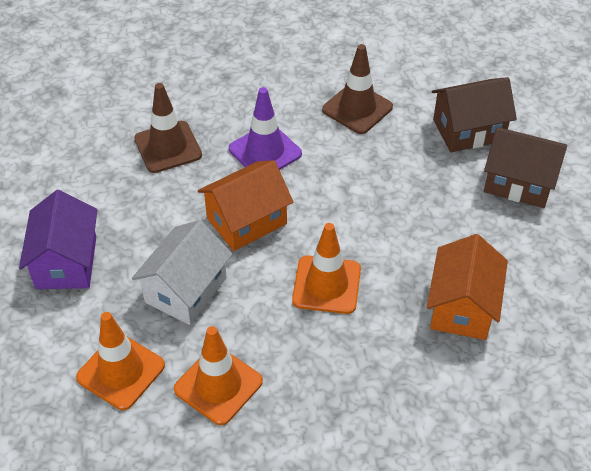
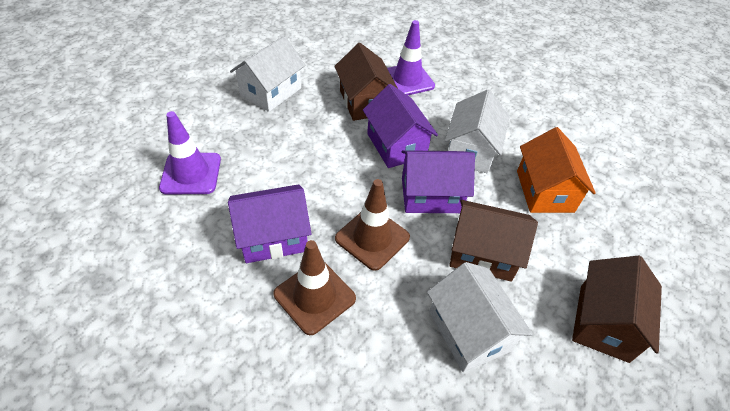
brown house: [432,77,517,152] [484,127,567,208] = 2 -> [334,43,398,121] [449,200,538,282] [572,256,662,363] = 3
orange house: [198,160,293,251] [427,234,508,340] = 2 -> [517,127,596,213] = 1
orange traffic cone: [76,312,165,410] [174,326,263,425] [292,223,361,314] = 3 -> none = 0
purple house: [19,190,98,289] = 1 -> [228,184,312,263] [363,84,438,168] [402,150,475,213] = 3
purple traffic cone: [229,87,302,170] = 1 -> [159,111,221,194] [387,20,435,95] = 2
white house: [132,220,232,325] = 1 -> [230,36,305,112] [427,262,533,372] [445,90,510,174] = 3

